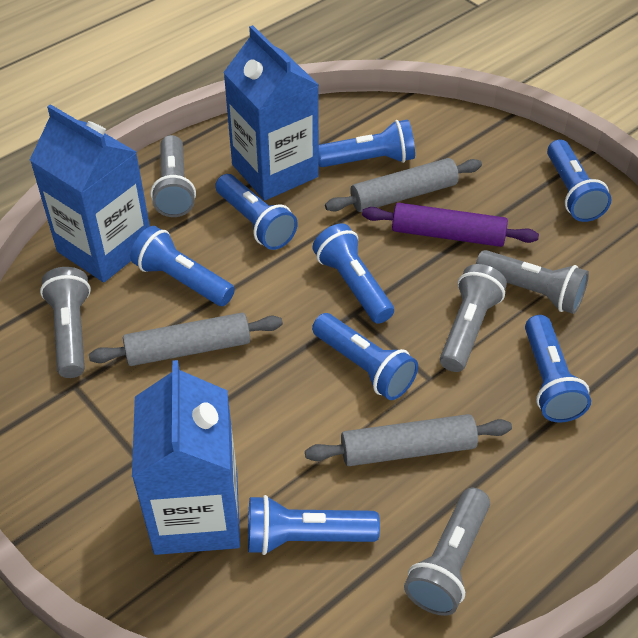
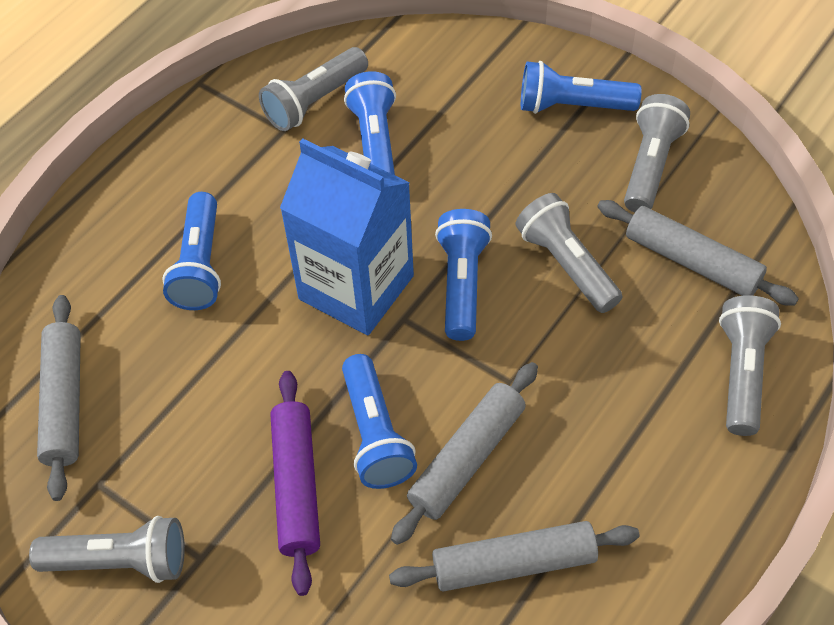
blue carton: [30,104,150,282] [132,360,240,555] [223,25,319,201] = 3 -> [280,138,414,335] = 1
blue flashlight: [130,226,235,306] [215,174,298,250] [248,495,380,555] [312,223,394,324] [312,313,418,400] [319,119,415,167] [525,315,591,422] [547,139,611,222] = 8 -> [162,192,221,310] [342,354,417,489] [344,71,396,175] [435,209,492,341] [521,61,642,114] = 5
grey rolling pin: [89,313,283,366] [305,414,512,466] [325,158,482,212] = 3 -> [37,295,81,501] [389,521,640,591] [391,362,538,545] [597,200,799,306] = 4

